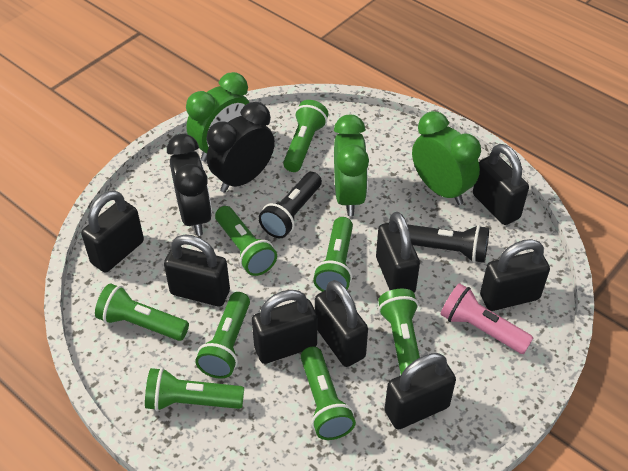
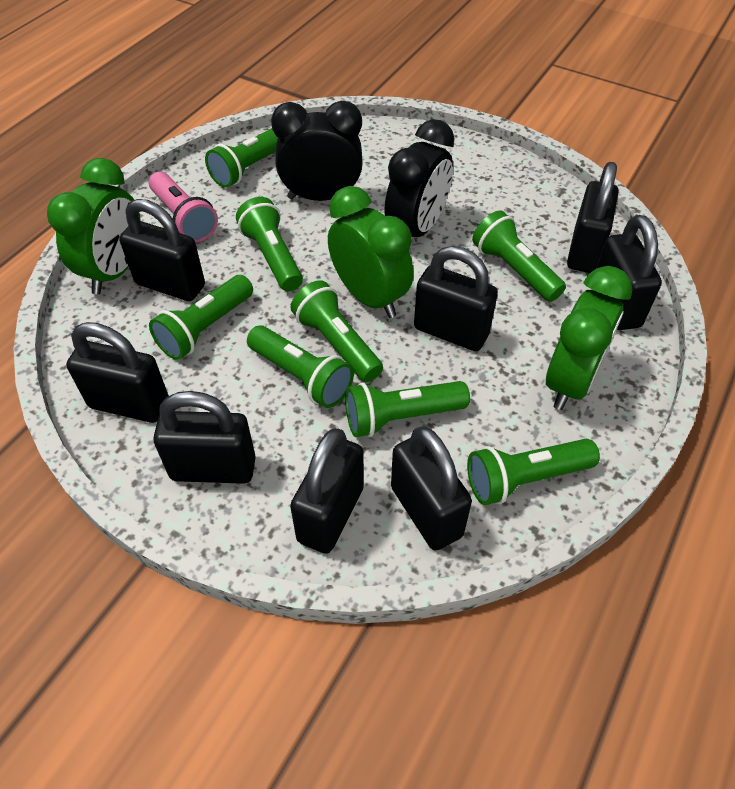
black flashlight: [259,172,322,238] [407,224,489,263] = 2 -> none = 0

